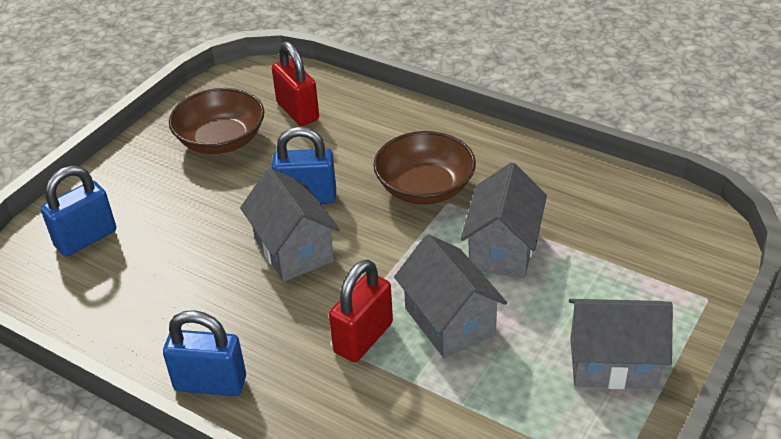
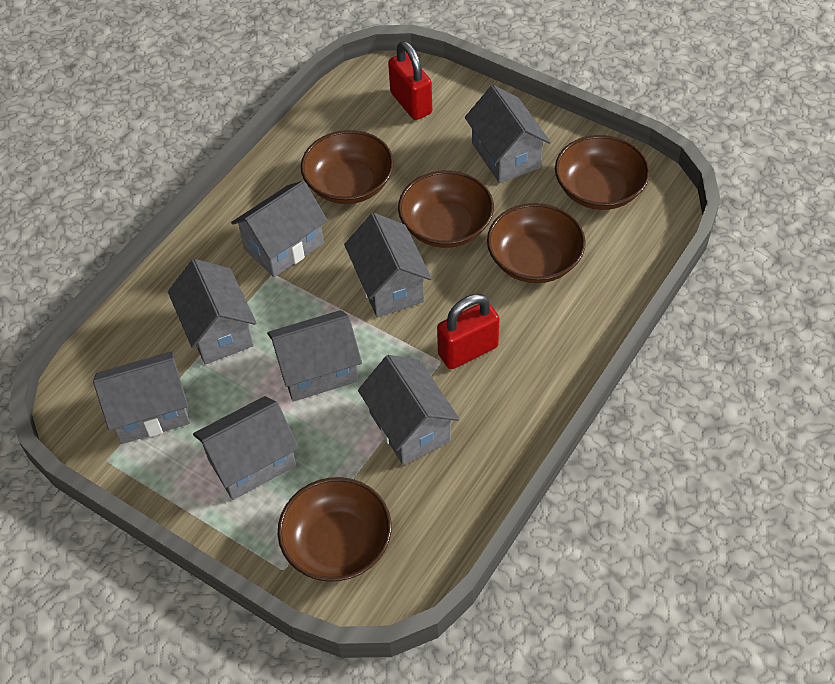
blue padlock: [41,165,116,256] [163,310,246,396] [272,127,336,204] = 3 -> none = 0
brown bowl: [169,88,264,154] [373,131,476,205] = 2 -> [278,477,392,582] [301,130,394,204] [398,171,494,248] [487,203,586,283] [555,135,650,210] = 5
grey house: [240,168,340,282] [394,234,507,359] [460,162,547,278] [569,299,673,389] = 4 -> [93,351,190,444] [168,259,256,365] [193,396,299,500] [231,181,328,277] [267,310,362,402] [344,213,432,317] [358,355,459,465] [465,85,551,183] = 8

